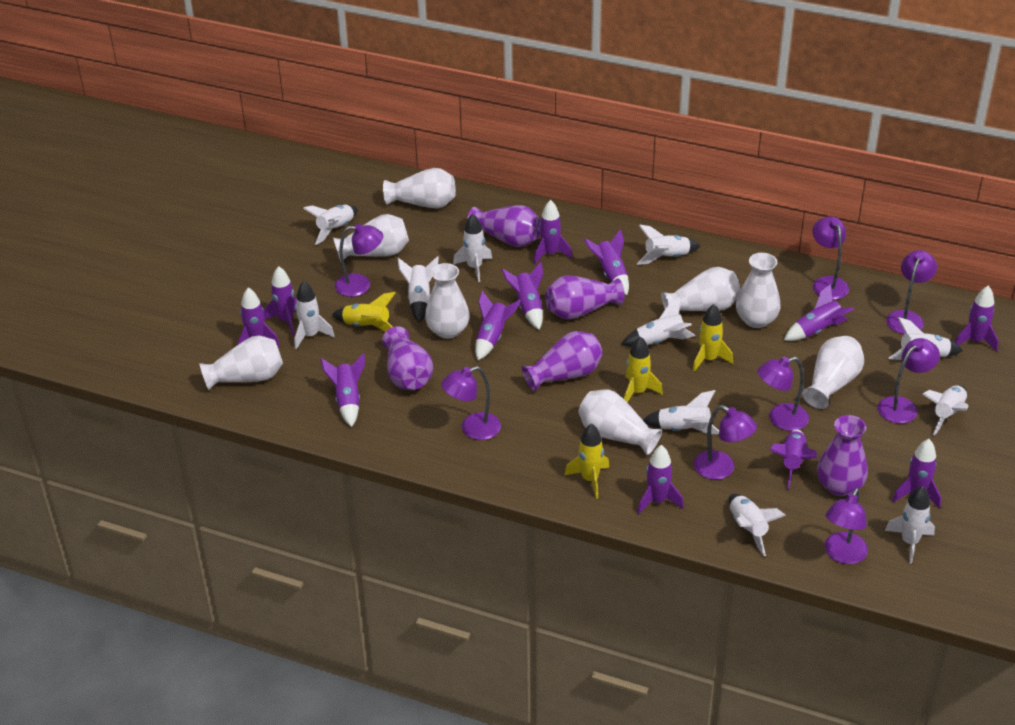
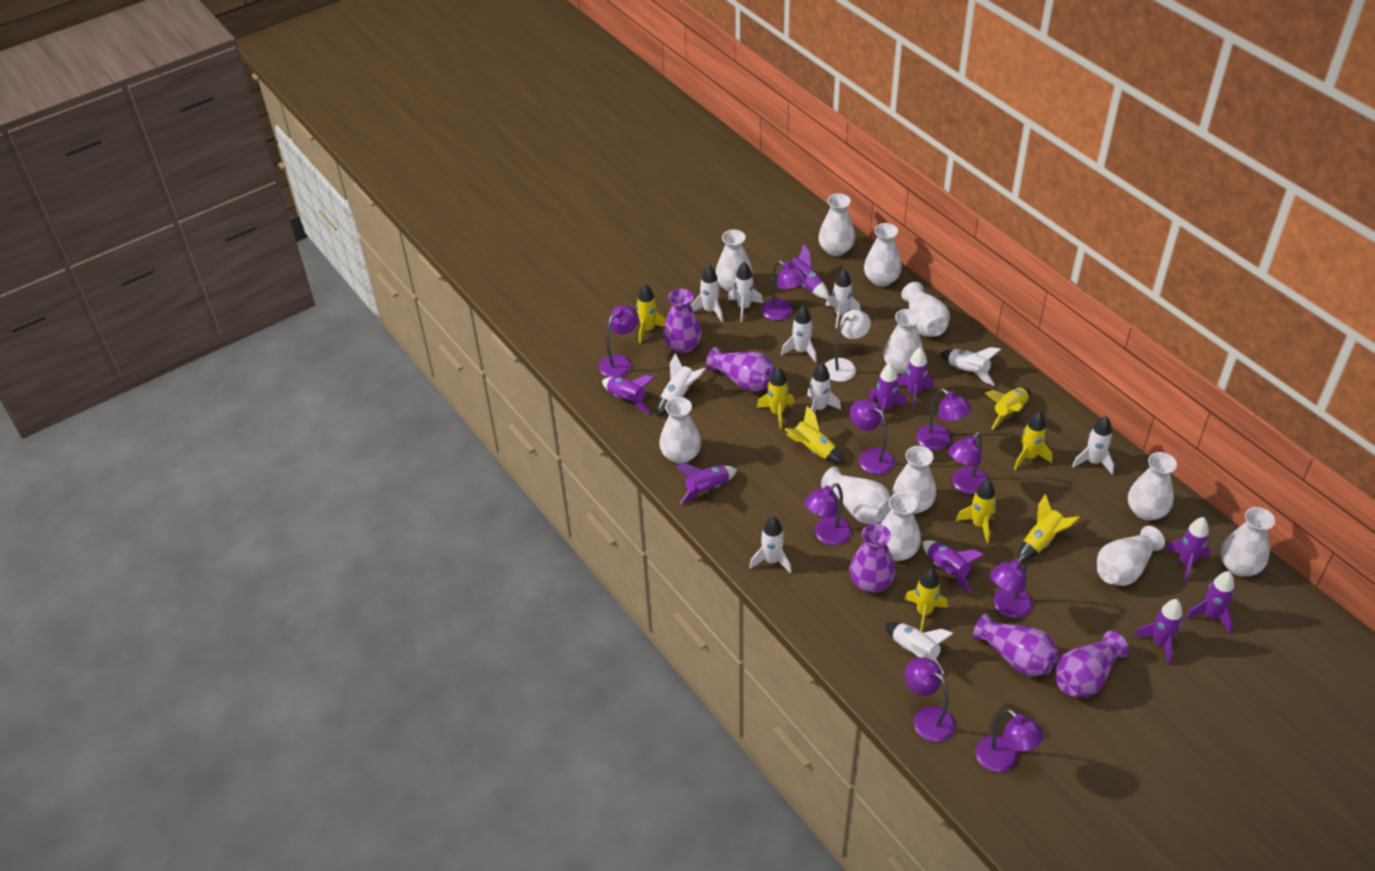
purple lamp: [335,224,383,297] [441,366,501,440] [694,405,757,480] [758,357,809,431] [813,216,849,300] [825,488,868,564] [877,338,940,424] [886,250,937,334] = 8 -> [599,305,639,377] [762,260,807,320] [804,483,852,545] [850,399,894,475] [905,657,955,742] [917,388,971,450] [948,432,988,494] [976,709,1044,772] [990,555,1032,618] = 9
purple rocket: [237,287,280,346] [263,266,296,336] [320,353,365,427] [475,291,521,360] [502,262,543,330] [534,200,573,264] [584,229,629,295] [637,445,684,515] [770,430,817,489] [784,284,854,341] [892,439,941,509] [955,286,999,352] = 12 -> [602,375,655,414] [676,464,737,504] [779,244,829,299] [869,363,906,425] [898,348,934,410] [922,540,984,593] [1134,599,1182,665] [1165,517,1210,582] [1186,571,1234,633] = 9
white lamp: none = 0 -> [825,310,871,382] = 1
white rocket: [294,281,335,349] [303,205,358,245] [397,256,439,323] [453,214,492,282] [622,297,695,347] [637,224,700,265] [643,390,719,434] [729,494,786,556] [885,486,935,564] [889,317,963,360] [923,385,968,436] = 11 -> [656,353,706,416] [691,265,723,322] [728,262,763,322] [749,516,792,574] [781,305,817,363] [807,363,841,413] [825,269,861,329] [885,622,954,674] [940,347,1001,386] [1072,416,1114,475] = 10
white vase: [199,336,283,390] [333,214,409,262] [383,168,456,208] [425,263,470,339] [578,390,662,455] [661,267,741,311] [736,253,781,328] [802,336,864,409] = 8 -> [659,397,701,464] [716,230,753,292] [818,193,855,256] [821,466,891,524] [864,223,902,287] [881,492,921,561] [884,309,923,374] [893,446,936,514] [901,282,950,337] [1097,526,1165,586] [1128,452,1177,521] [1221,507,1275,577] = 12
yellow rocket: [332,292,396,332] [565,423,609,499] [624,336,663,403] [693,304,733,372] = 4 -> [636,284,666,343] [757,367,795,429] [784,406,845,465] [904,568,948,631] [956,480,996,543] [985,387,1031,430] [1014,411,1053,470] [1018,494,1080,562] = 8

